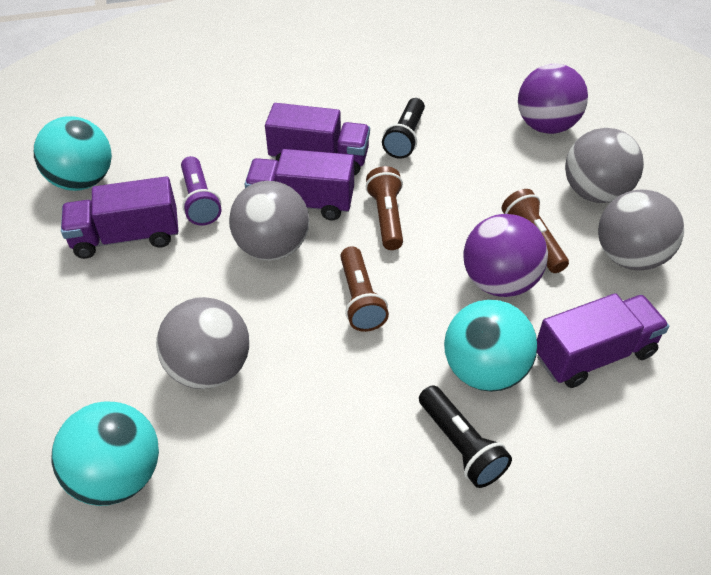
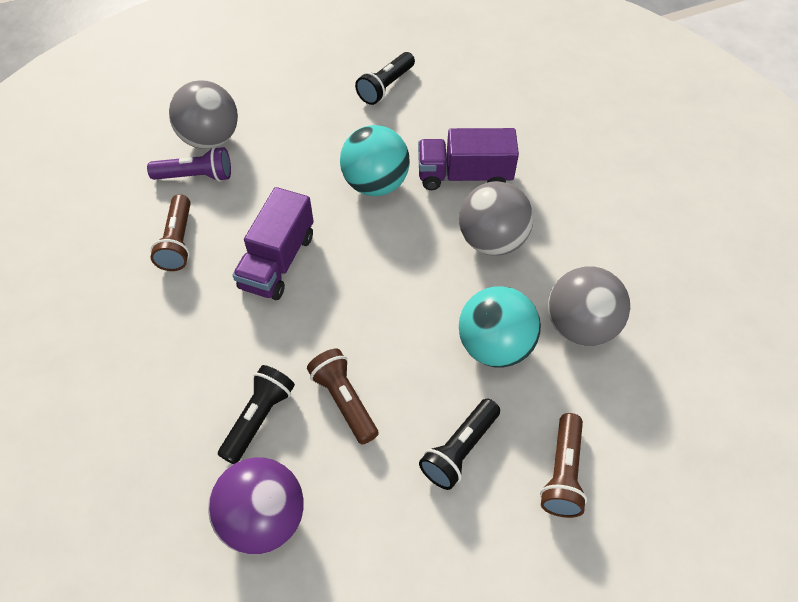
black flashlight: [382,98,425,159] [419,385,512,488] = 2 -> [218,365,295,464] [355,52,415,105] [419,399,500,490] = 3
grey ball: [156,297,249,389] [229,181,309,261] [565,128,644,203] [598,189,684,270] = 4 -> [169,80,238,149] [459,181,533,255] [548,266,630,346] = 3
purple ball: [464,214,548,297] [518,63,588,134] = 2 -> [208,457,303,554] = 1
purple truck: [61,176,178,259] [245,149,354,220] [265,103,370,175] [537,293,669,388] = 4 -> [233,187,314,300] [418,128,519,190] = 2
turquoise ball: [34,116,112,191] [52,401,159,506] [444,300,537,392] = 3 -> [340,125,410,196] [459,286,541,368] = 2

